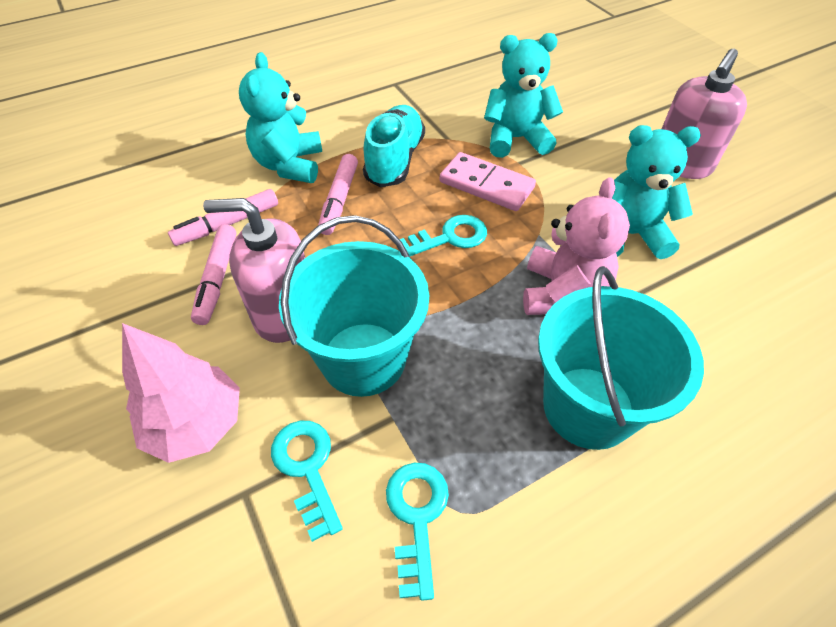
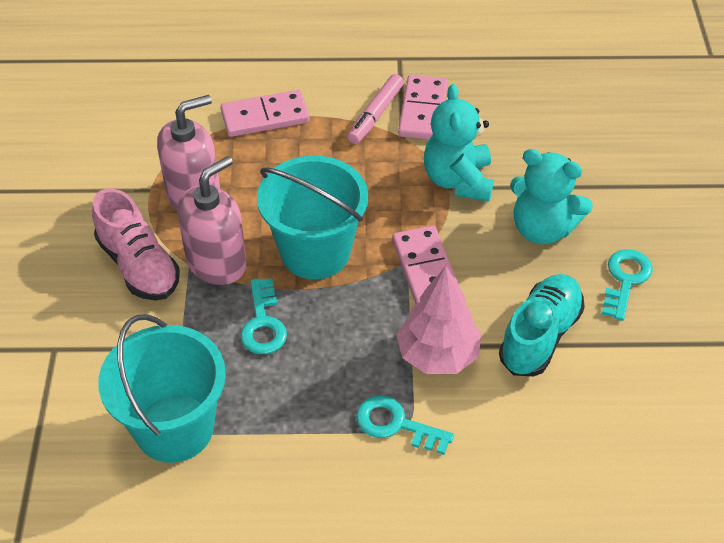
pink domino: [440,152,536,211] = 1 -> [221,90,310,137] [392,226,460,304] [398,75,448,140] = 3
pink marker: [168,189,278,246] [191,224,236,325] [318,154,358,235] = 3 -> [347,74,404,144] = 1
pink shoe: none = 0 -> [92,188,180,301] = 1
pink teddy bear: [523,177,630,315] = 1 -> none = 0
turquoise teddy bear: [239,52,322,183] [484,33,563,158] [612,125,701,259] = 3 -> [424,84,494,202] [510,149,593,244] = 2

